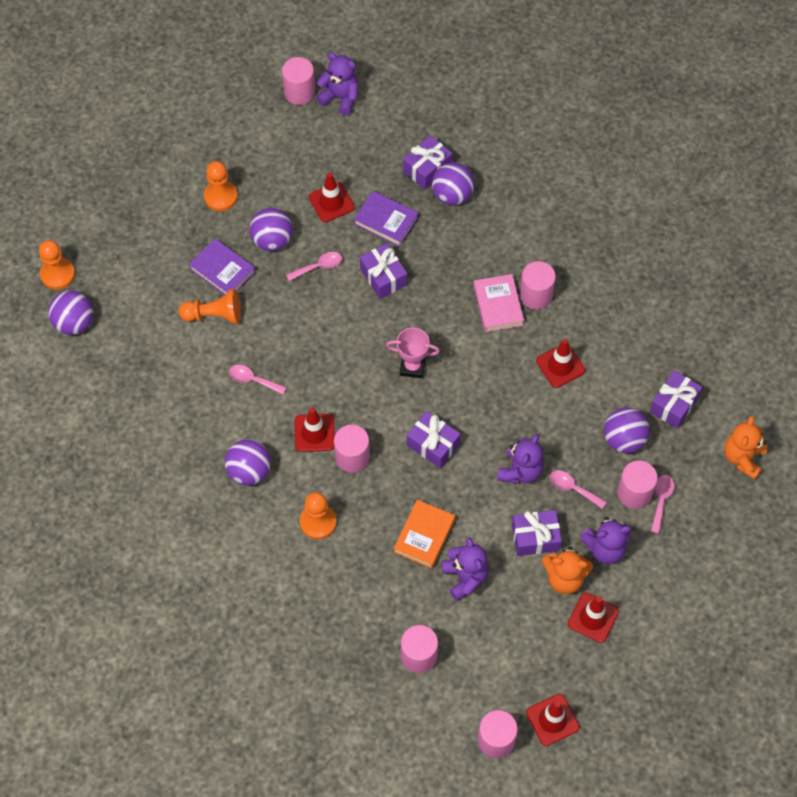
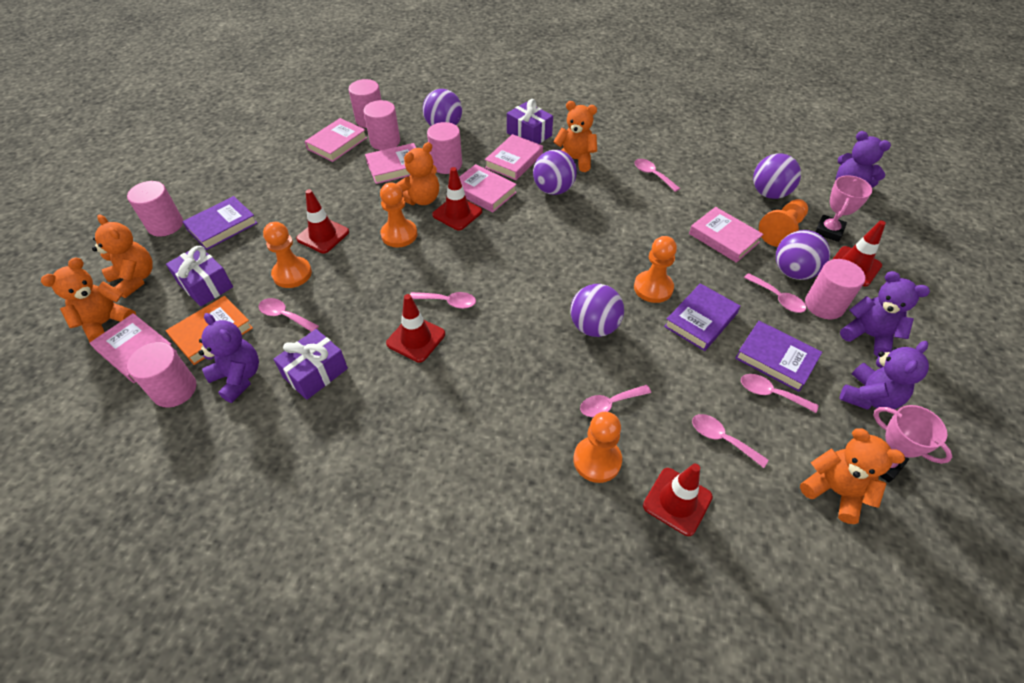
orange pawn: [39,240,75,290] [179,289,241,324] [204,161,238,211] [300,492,336,540] = 4 -> [263,222,312,288] [380,183,417,247] [573,412,622,483] [634,236,677,303] [759,199,808,247] = 5
orange teddy bear: [542,547,593,594] [724,415,767,479] = 2 -> [41,258,136,342] [92,214,153,298] [396,142,439,205] [553,101,597,172] [800,428,905,524] = 5
pink book: [473,274,524,332] = 1 -> [90,313,177,383] [305,118,367,162] [365,143,416,184] [459,164,517,213] [485,134,543,180] [689,207,763,263] = 6
pink spoon: [229,365,287,394] [286,252,342,281] [550,470,607,509] [651,475,674,534] = 4 -> [259,298,319,332] [410,292,476,309] [580,385,651,417] [634,159,680,192] [692,414,769,468] [741,374,818,413] [744,273,806,313] = 7
pink trophy: [386,328,440,378] = 1 -> [815,175,872,242] [874,405,952,483] = 2
purple book: [189,238,256,295] [354,191,419,247] = 2 -> [182,196,257,250] [664,283,740,351] [735,321,822,392] = 3
purple gift: [360,243,407,299] [403,135,452,190] [407,411,460,468] [512,510,562,556] [649,370,702,429] = 5 -> [166,246,233,306] [273,329,348,400] [507,99,553,144] = 3

